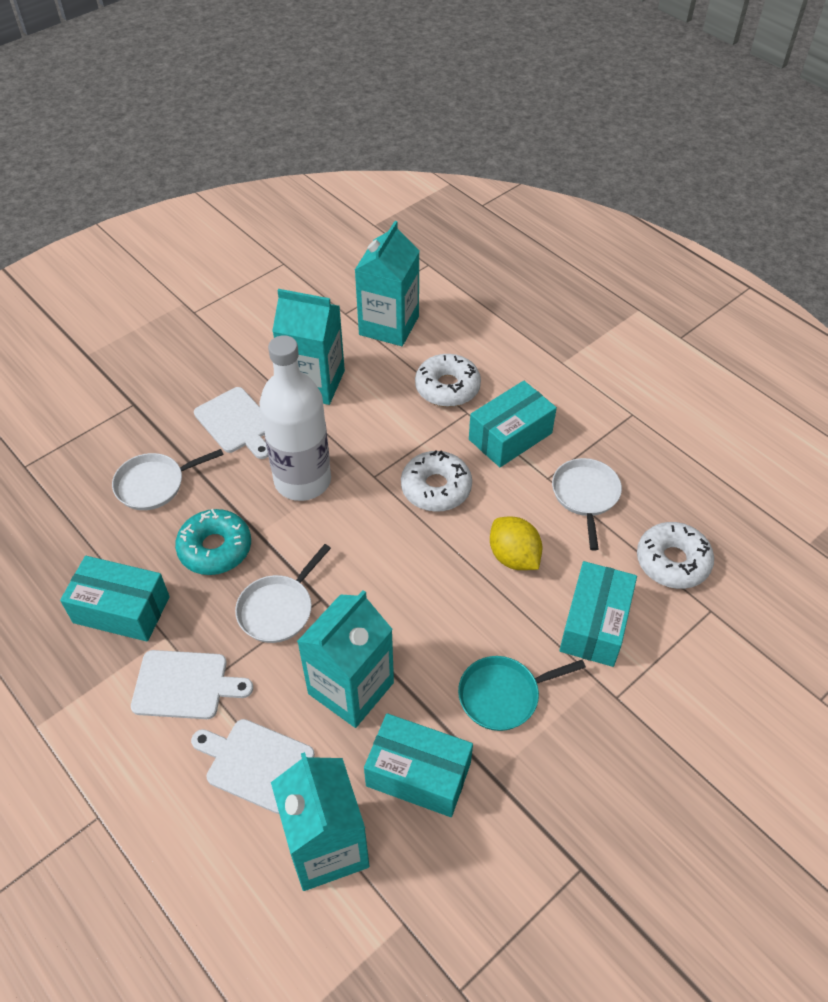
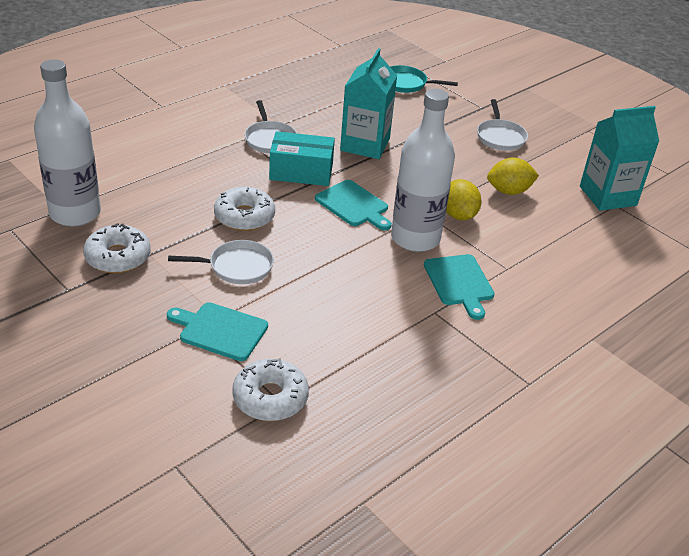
turquoise box: [60,556,170,642] [364,713,473,817] [469,381,557,467] [559,561,637,667] = 4 -> [269,131,335,186] = 1
turquoise carton: [271,752,369,891] [272,289,345,405] [297,590,394,728] [355,221,419,346] = 4 -> [340,48,397,159] [580,106,659,211] = 2
turquoise cutting board: none = 0 -> [167,302,268,361] [315,180,392,230] [424,254,495,320] = 3
turquoise donut: [175,509,251,575] = 1 -> none = 0
white bottle: [259,335,331,501] = 1 -> [34,59,101,226] [391,89,455,252] = 2
white cutting board: [131,650,253,719] [191,719,315,814] [194,387,268,459] = 3 -> none = 0
yellow lemon: [490,517,542,570] = 1 -> [446,179,481,220] [487,157,539,195] = 2

